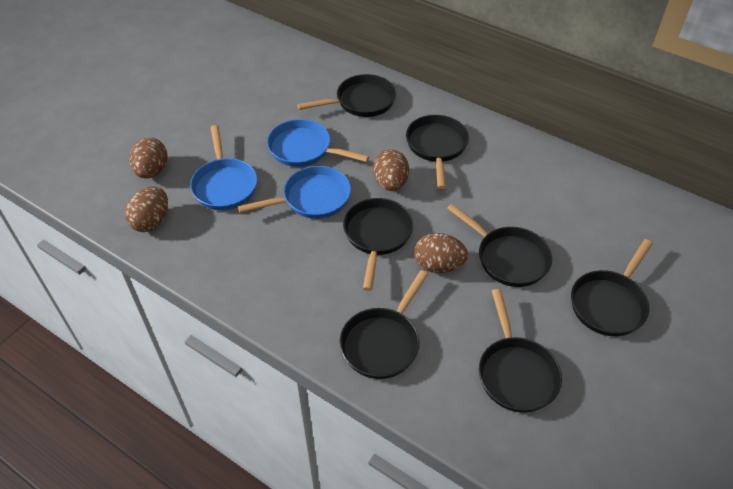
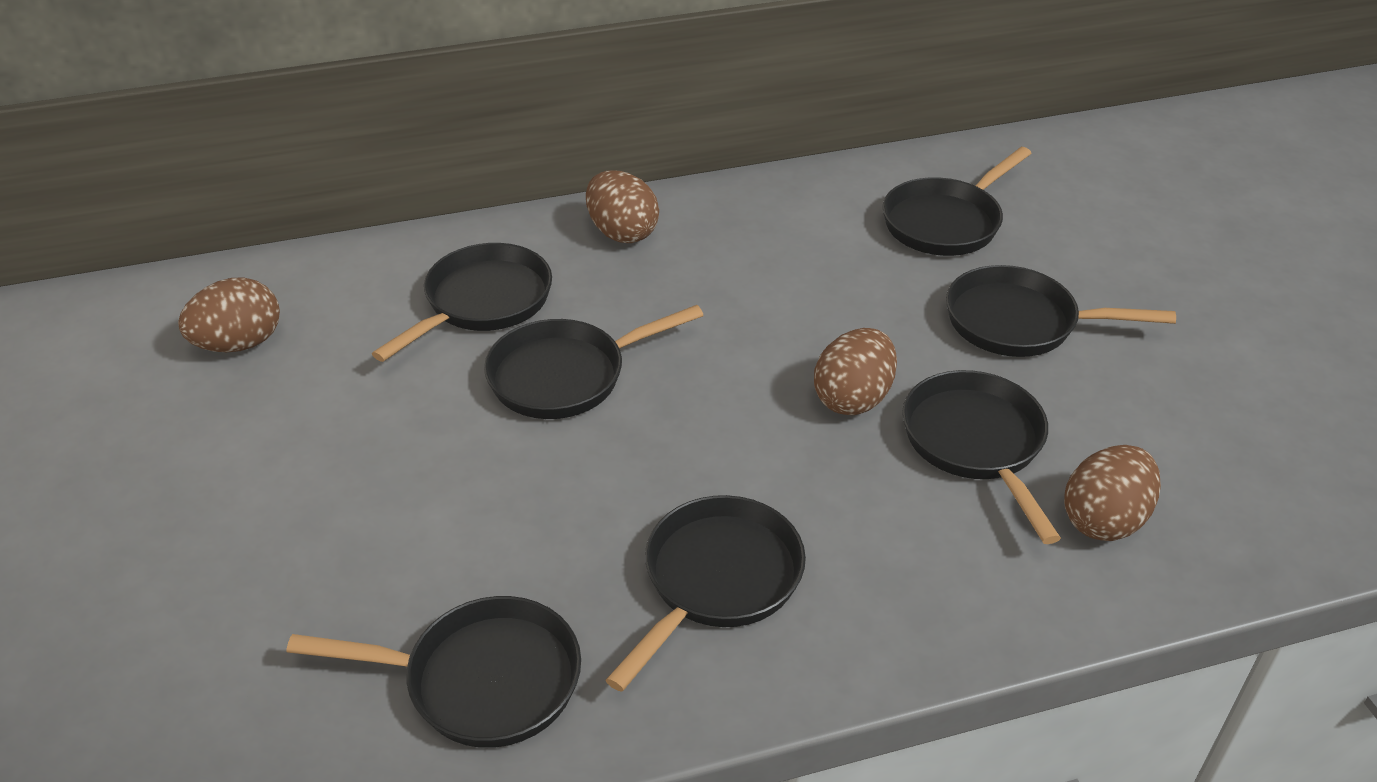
blue pan: [190,125,257,210] [238,166,351,219] [267,119,369,167] = 3 -> none = 0

